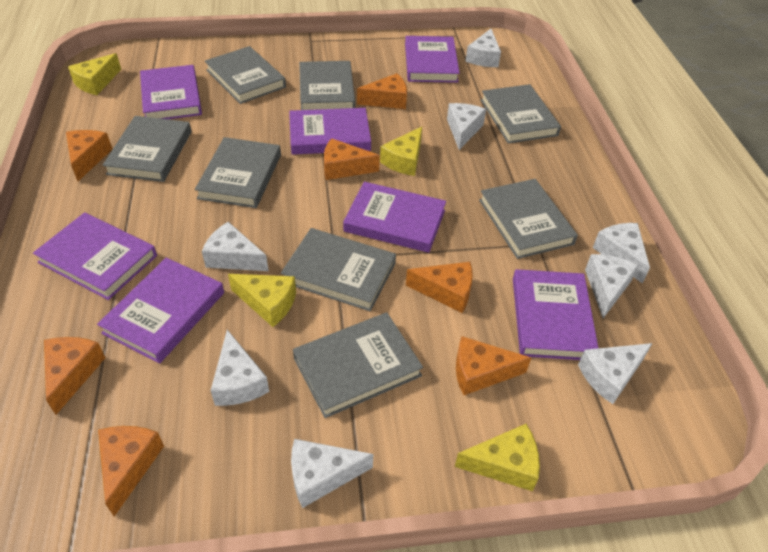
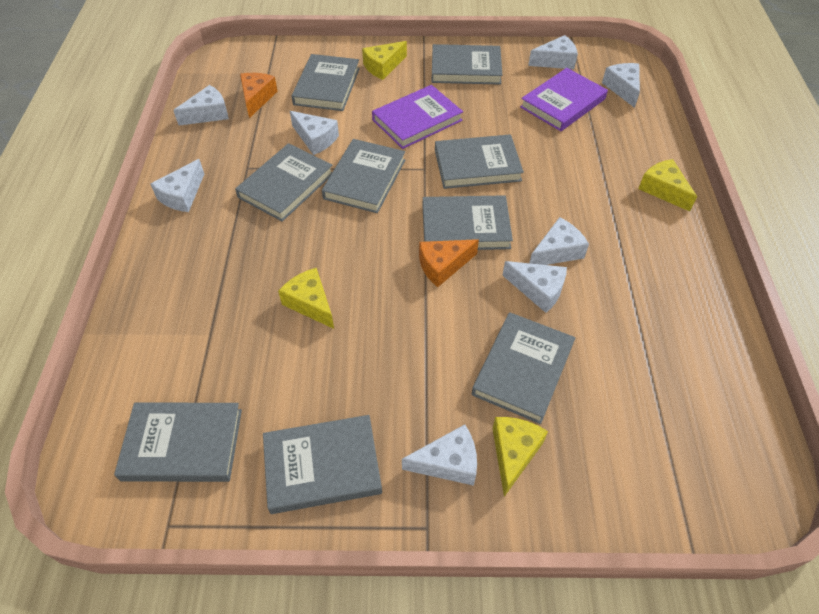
grey book: [103,116,192,182] [195,137,281,208] [205,46,286,104] [281,228,396,311] [293,312,423,418] [299,61,355,110] [479,179,578,259] [481,84,561,144] = 8 -> [114,402,242,482] [235,143,333,222] [263,415,382,514] [291,54,360,111] [322,139,405,213] [423,195,513,250] [431,44,502,85] [435,134,524,189] [472,312,575,424] = 9
orange cheese: [44,337,105,415] [66,130,112,181] [98,426,164,516] [324,138,380,180] [357,73,407,109] [406,262,473,313] [456,336,531,395] = 7 -> [240,73,278,118] [419,239,479,287] = 2
purple book: [33,212,157,300] [97,258,224,364] [140,65,202,119] [289,108,371,155] [343,182,446,253] [405,36,460,83] [513,269,598,360] = 7 -> [372,85,463,149] [520,68,608,131] = 2

